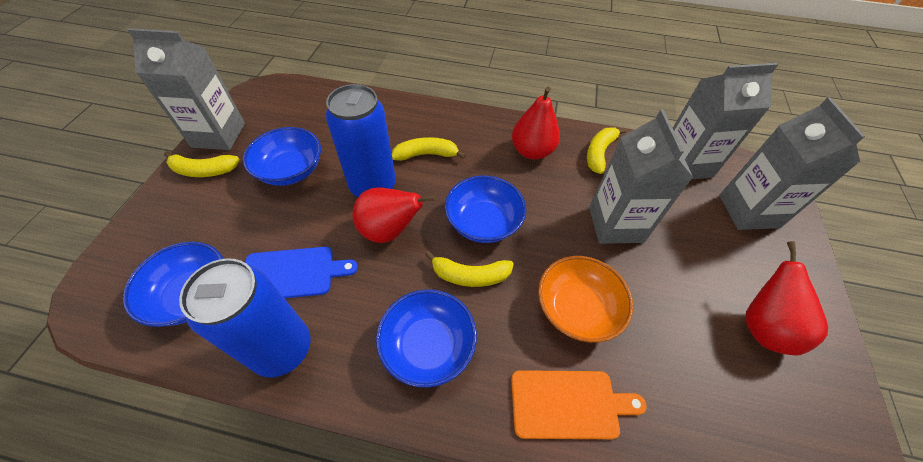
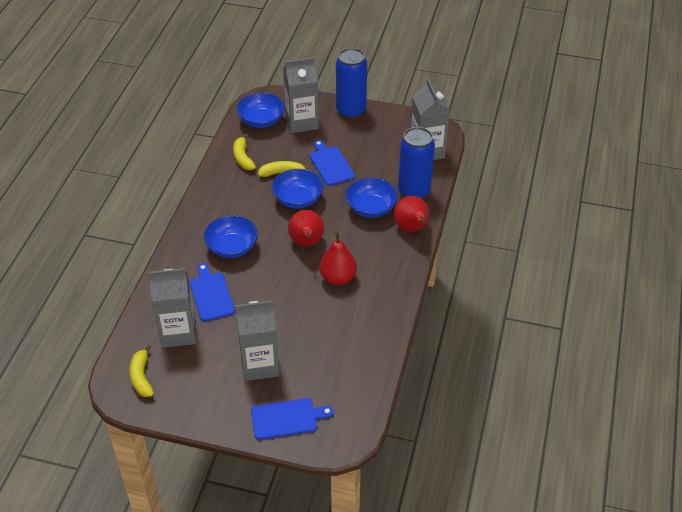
blue cutting board: [245,247,358,298] = 1 -> [190,263,235,321] [251,398,334,440] [310,140,355,186] = 3
orange bowl: [538,256,633,343] = 1 -> none = 0
orange cutting board: [511,370,647,439] = 1 -> none = 0
yellow banana: [164,151,240,177] [392,137,466,161] [425,251,514,287] [587,127,627,174] = 4 -> [130,345,154,397] [233,134,256,170] [258,161,305,177] = 3

